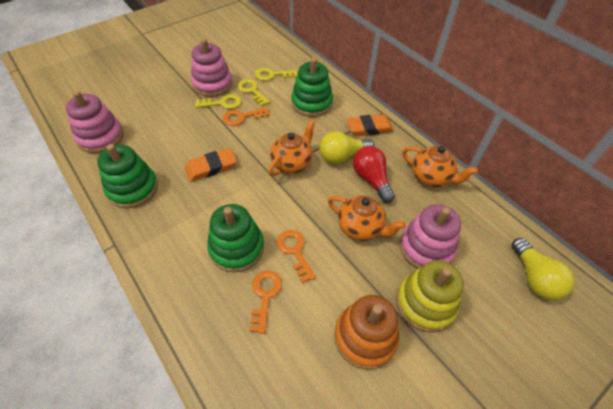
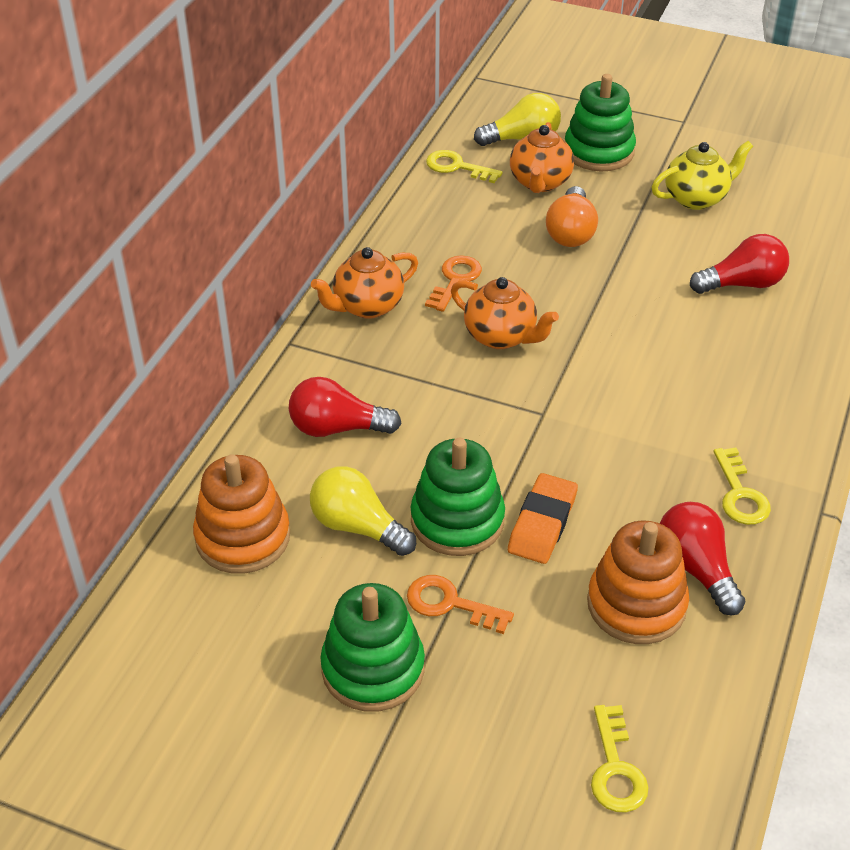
orange eraser: [185,148,237,182] [347,114,394,136] = 2 -> [508,473,578,564] = 1
orange key: [223,108,270,126] [249,271,282,334] [277,230,316,283] = 3 -> [407,575,514,634] [425,255,482,312] = 2
orange light bulb: none = 0 -> [546,186,598,247] = 1
orange stacking toy: [334,295,399,370] = 1 -> [193,454,290,574] [587,520,689,644] = 2
pink stacking toy: [66,91,124,153] [191,39,233,97] [400,204,461,269] = 3 -> none = 0
red light bulb: [353,146,395,203] = 1 -> [289,377,401,437] [660,502,746,615] [690,234,789,294] = 3
yellow stacking toy: [396,260,464,333] = 1 -> none = 0
yellow teapot: none = 0 -> [651,141,753,210] = 1

